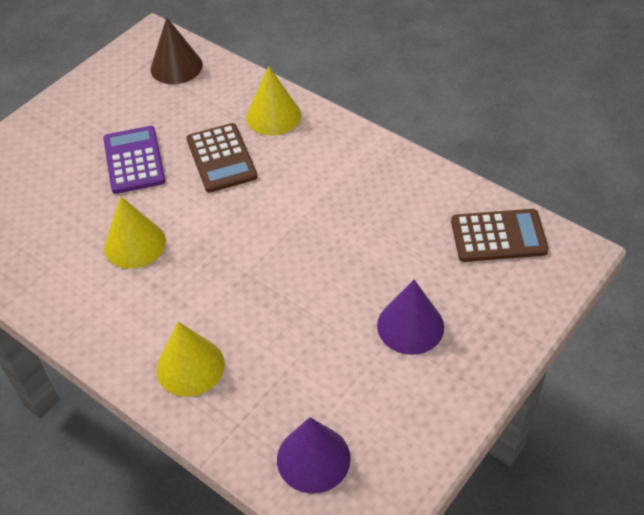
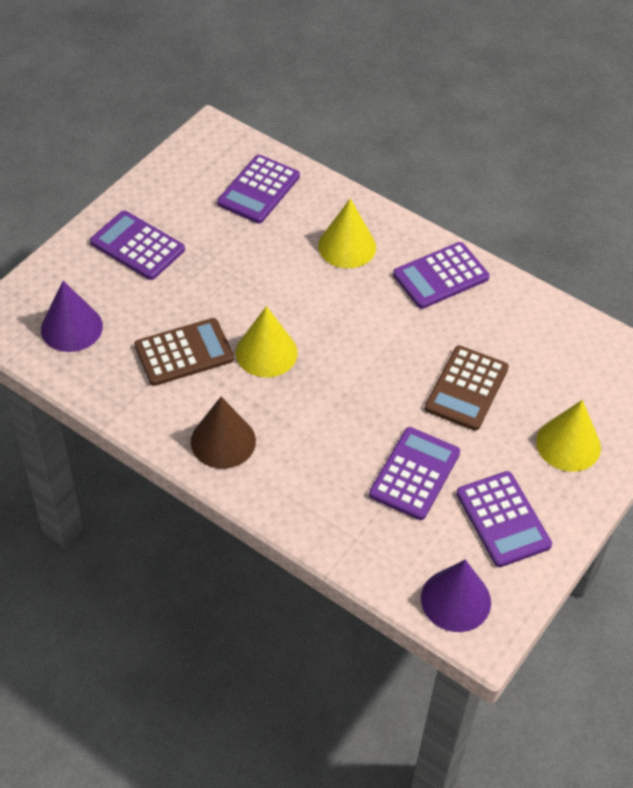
purple calculator: [103,126,165,194] = 1 -> [90,211,185,280] [217,155,300,224] [369,427,460,520] [393,242,490,309] [456,471,552,567] = 5

